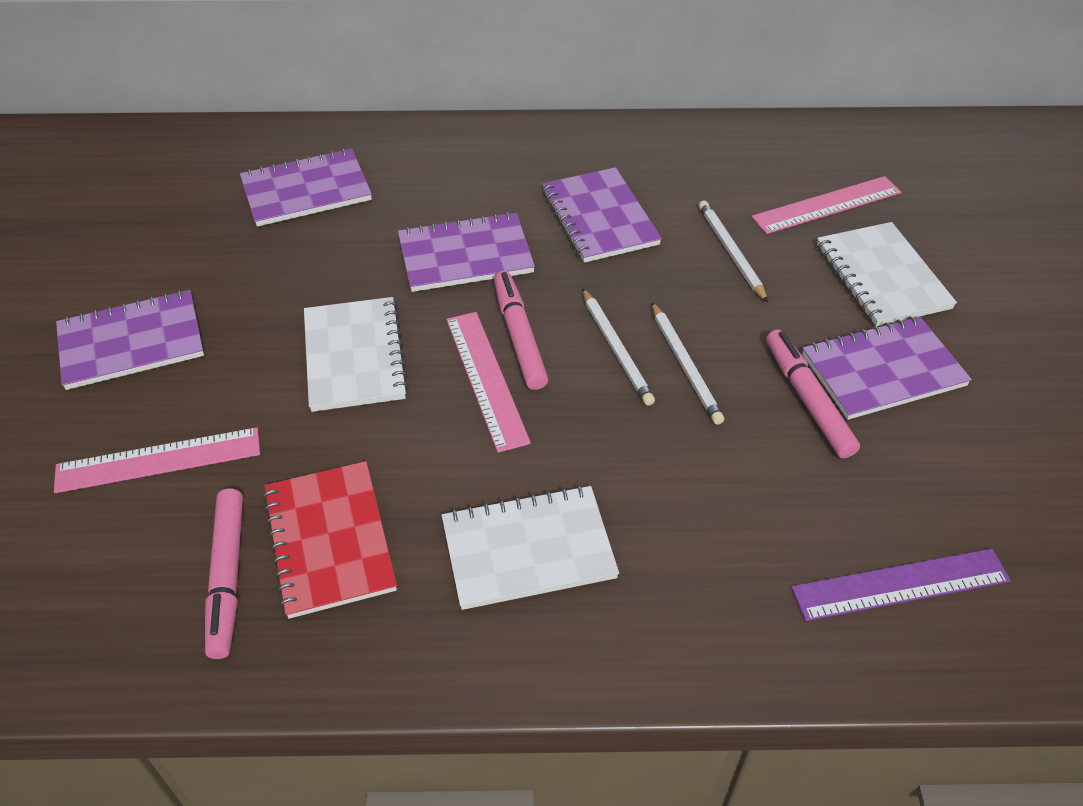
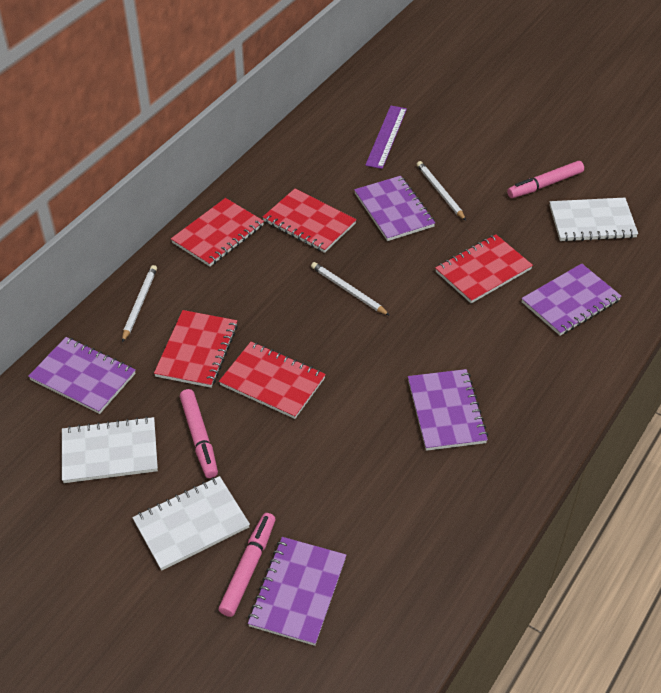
pink ruler: [54,427,260,493] [446,312,531,453] [752,176,901,234] = 3 -> none = 0
red notebook: [263,461,397,619] = 1 -> [154,310,238,388] [171,198,264,267] [219,342,326,419] [263,189,357,253] [435,234,533,303] = 5

